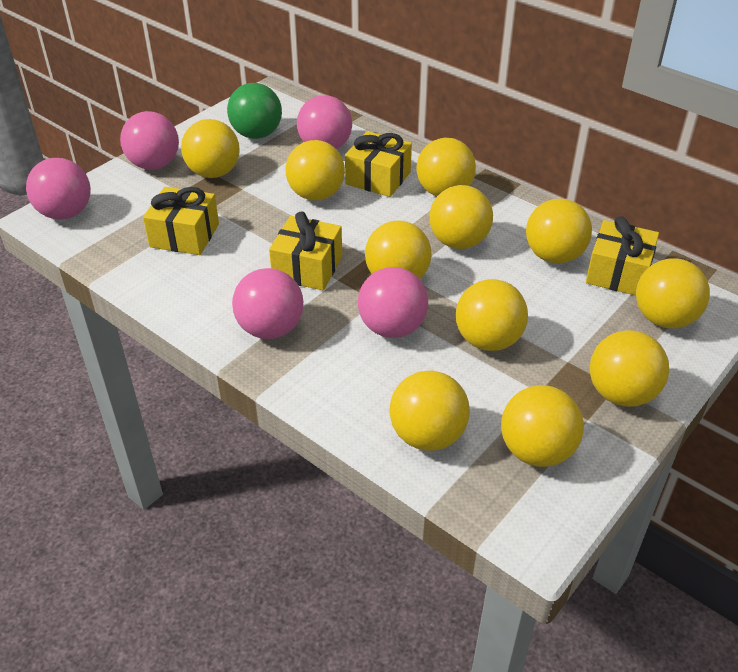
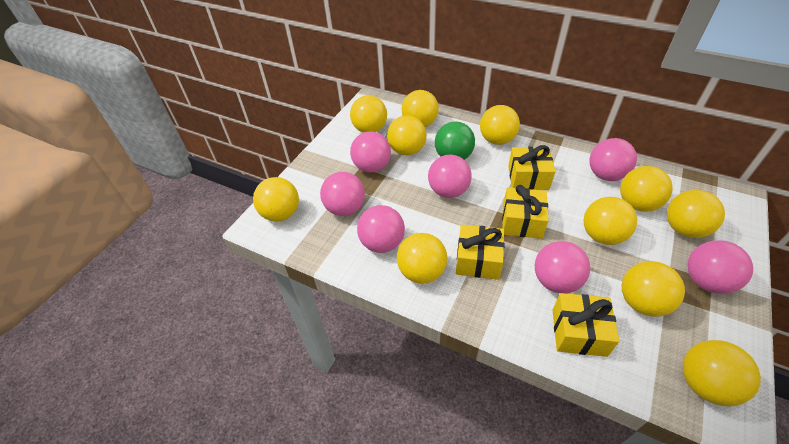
pink ball: [26,158,91,220] [120,111,179,170] [232,268,303,339] [297,95,352,149] [358,267,428,338] = 5 -> [320,172,365,216] [350,131,391,173] [357,205,405,253] [428,155,472,198] [535,241,590,293] [589,138,637,181] [687,240,753,294] = 7

